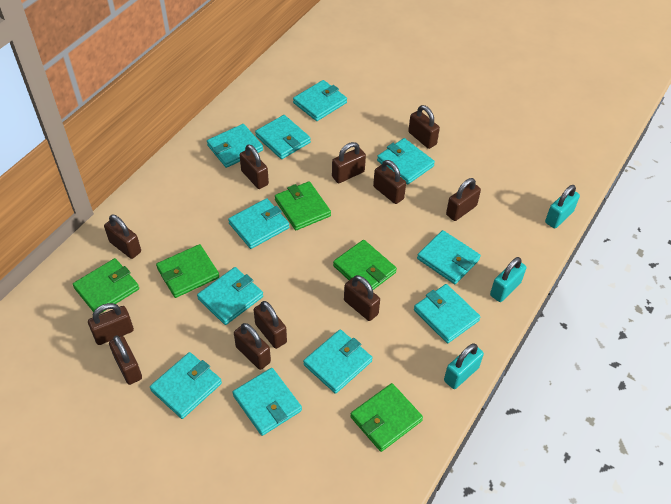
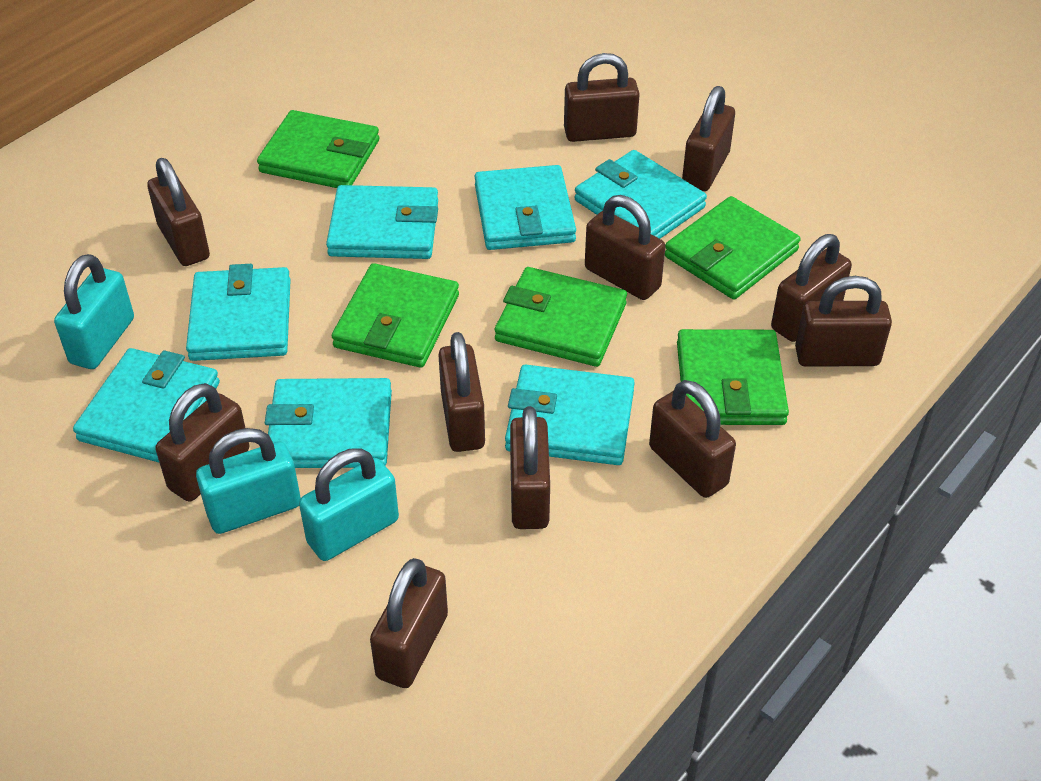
turquoise wallet: [150,352,222,419] [197,267,263,325] [207,124,263,168] [228,198,289,249] [233,368,302,436] [255,115,311,159] [293,80,347,121] [303,329,372,394] [377,138,435,184] [414,284,480,343] [417,230,481,284] = 11 -> [73,348,220,462] [186,264,291,361] [265,378,392,468] [326,185,438,259] [475,165,576,250] [505,365,635,465] [575,150,707,239] = 7

